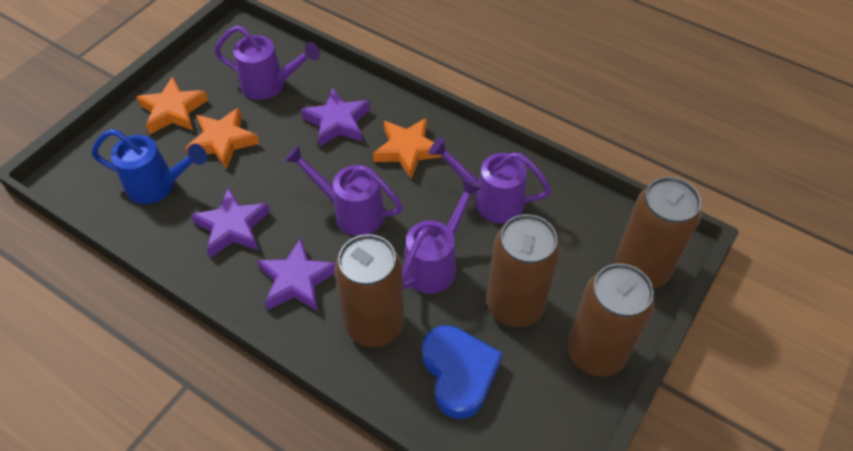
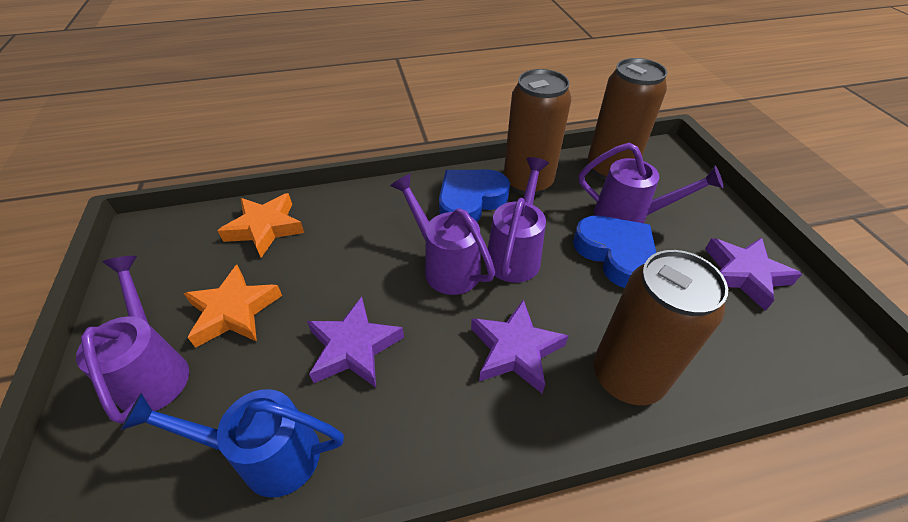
blue heart: [422,325,503,419] = 1 -> [439,170,510,222] [573,216,656,288] = 2
brown can: [334,234,405,347] [487,214,560,327] [567,263,655,376] [615,177,701,289] = 4 -> [504,69,571,195] [588,58,667,180] [594,250,728,405] = 3
orange star: [136,76,208,134] [185,108,260,169] [373,118,442,179] = 3 -> [183,265,282,348] [218,193,304,258] = 2

